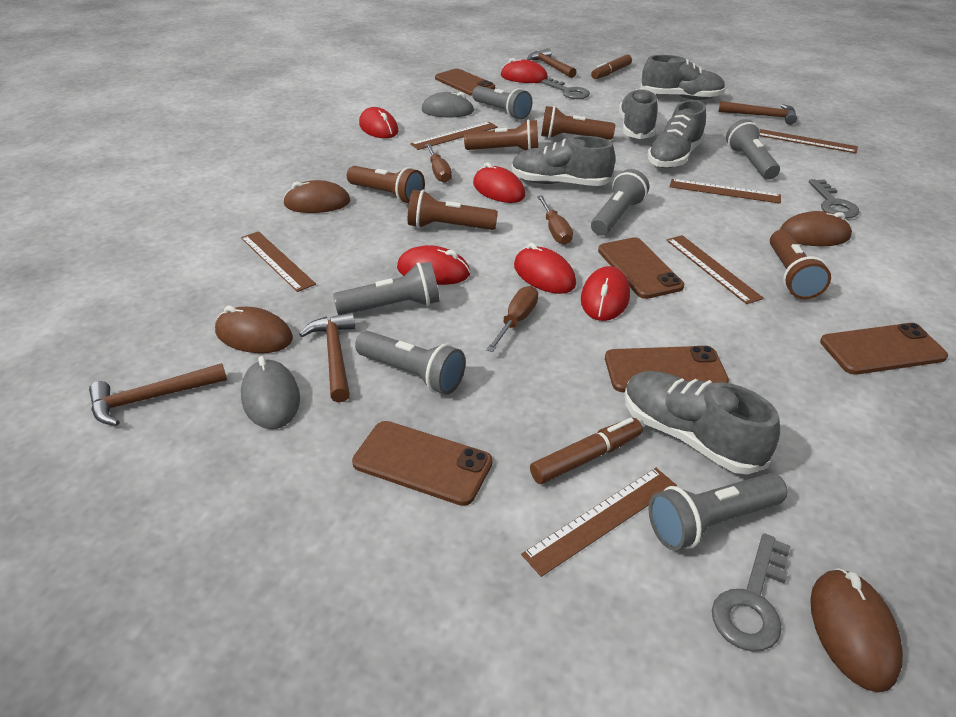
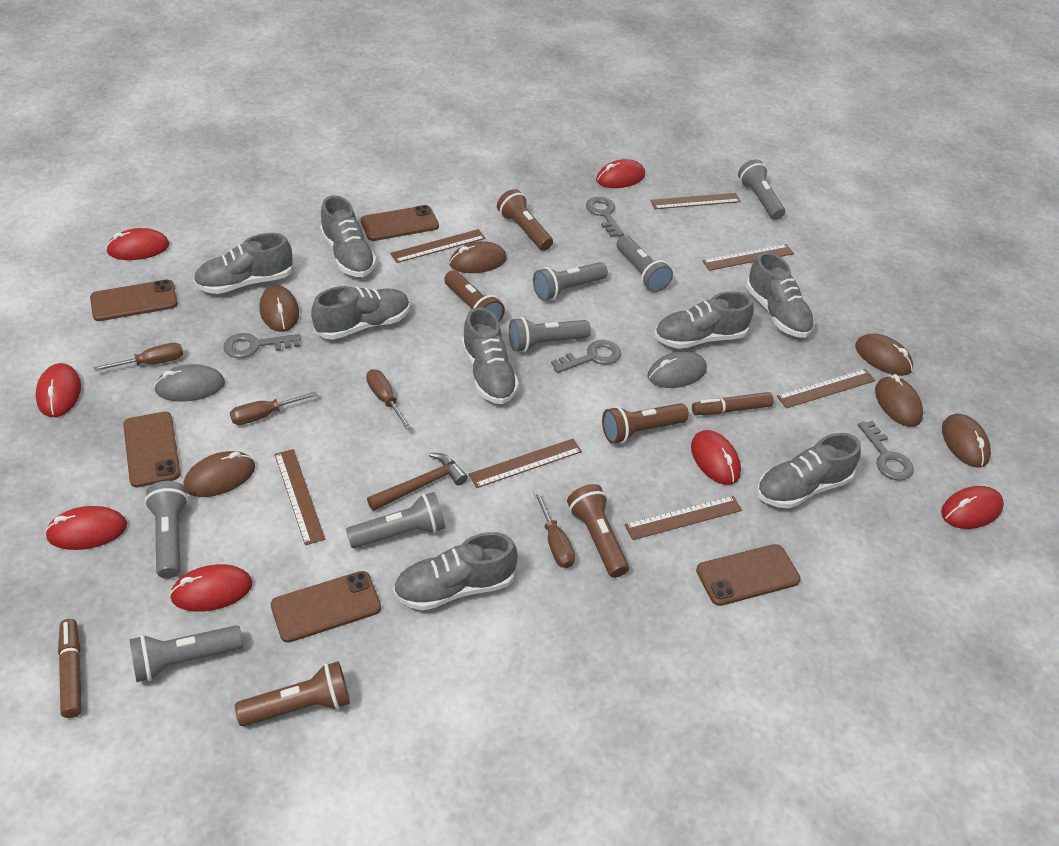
brown hammer: [89,363,227,426] [299,312,356,403] [527,48,577,78] [719,101,797,125] = 4 -> [367,453,468,511] = 1
brown mouse: [215,306,293,353] [283,180,350,213] [780,211,852,246] [810,568,903,692] = 4 -> [183,451,255,497] [259,285,299,332] [449,241,507,273] [855,334,913,376] [875,374,923,427] [942,414,991,468] = 6
brown ruler: [241,231,316,292] [410,122,498,150] [521,468,677,577] [666,235,764,304] [670,179,781,204] [760,129,858,153] = 6 -> [275,449,325,545] [390,229,486,263] [468,439,582,488] [625,496,742,540] [650,193,741,209] [702,244,794,271] [777,369,876,408] = 7
brown screwdriver: [425,143,452,183] [486,286,538,352] [537,195,573,245] = 3 -> [94,343,183,371] [230,391,318,425] [366,369,411,430] [533,491,575,568] = 4
grey flashlight: [333,262,440,315] [355,331,465,395] [472,86,532,120] [591,169,649,236] [649,473,788,551] [726,119,780,180] = 6 -> [129,625,243,682] [144,481,189,578] [346,492,445,548] [509,317,591,352] [533,262,608,301] [617,236,673,292] [738,159,785,220] = 7
grey key: [541,78,590,99] [712,533,791,651] [809,179,860,218] = 3 -> [223,333,301,358] [551,340,621,373] [586,197,624,237] [858,420,914,481] = 4
grey shoe: [512,136,616,186] [619,88,658,139] [624,371,780,475] [640,55,725,100] [647,100,706,168] = 5 -> [193,233,294,294] [311,286,410,340] [320,195,376,277] [393,532,518,611] [461,307,519,404] [654,291,754,349] [746,252,815,338] [756,433,861,509] = 8
red mouse: [359,107,399,138] [397,245,470,285] [473,162,525,203] [501,58,548,83] [514,243,576,294] [581,266,630,321] = 6 -> [35,363,81,417] [45,506,127,550] [106,228,169,260] [169,564,253,612] [596,159,645,188] [691,430,741,485] [941,486,1004,529] = 7

